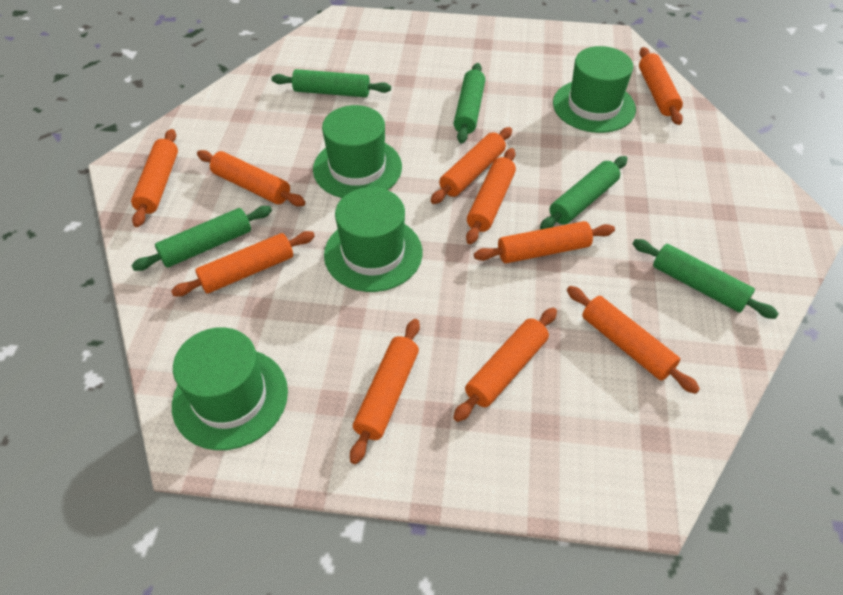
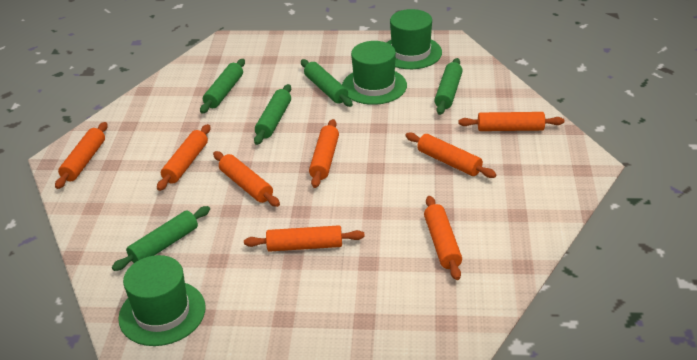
green hat: [172,327,288,450] [313,105,402,198] [324,187,422,292] [553,46,636,133] = 4 -> [118,255,206,346] [342,41,407,105] [386,9,442,69] = 3
orange rolling pin: [131,129,178,227] [171,231,315,297] [197,150,306,206] [350,319,420,464] [431,127,512,204] [453,308,557,422] [466,148,516,244] [474,221,615,263] [567,286,700,394] [639,47,683,125] = 10 -> [55,122,107,189] [157,124,210,191] [213,151,280,207] [244,225,365,252] [309,119,339,188] [405,132,496,178] [424,196,462,280] [458,112,564,131] = 8

